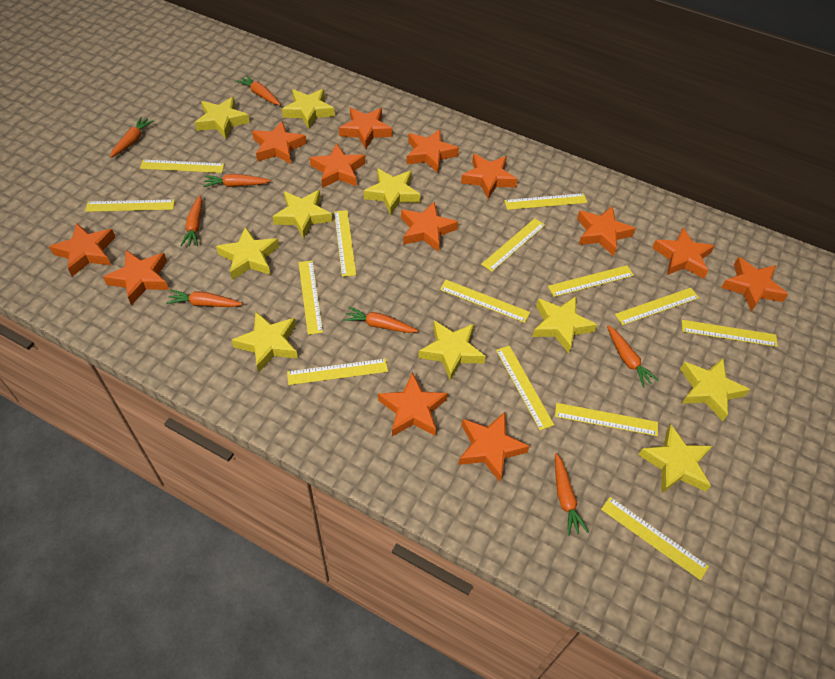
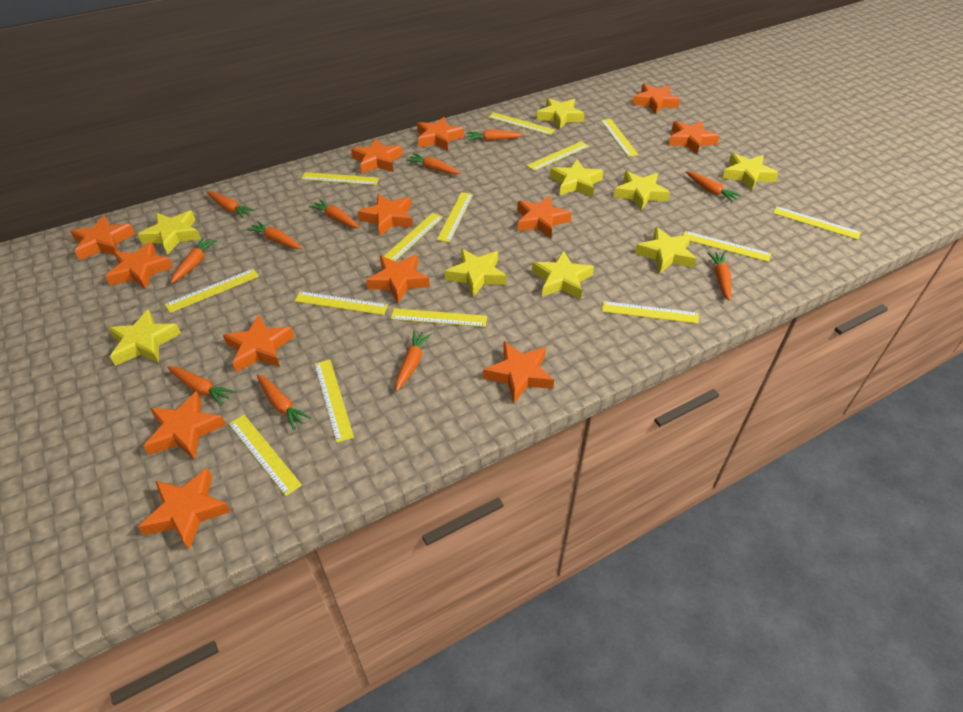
orange carrot: [110,117,154,158] [166,289,243,307] [180,195,202,246] [203,174,271,187] [236,75,281,105] [343,307,418,333] [555,453,589,536] [607,325,659,387] = 8 -> [167,366,236,406] [171,237,217,283] [207,191,255,218] [246,221,302,249] [257,374,311,430] [309,199,360,228] [396,330,432,391] [406,153,461,174] [467,129,524,141] [686,171,741,202] [708,252,731,301] = 11
yellow star: [195,97,250,139] [216,227,279,280] [231,312,298,373] [272,190,333,238] [282,89,335,129] [363,168,421,216] [418,320,486,381] [532,296,597,353] [638,425,712,493] [680,358,751,421] = 10 -> [108,309,181,366] [138,210,201,255] [445,249,507,297] [532,251,594,299] [537,98,584,129] [550,160,603,197] [614,171,670,211] [635,227,697,274] [722,153,779,191] = 9

